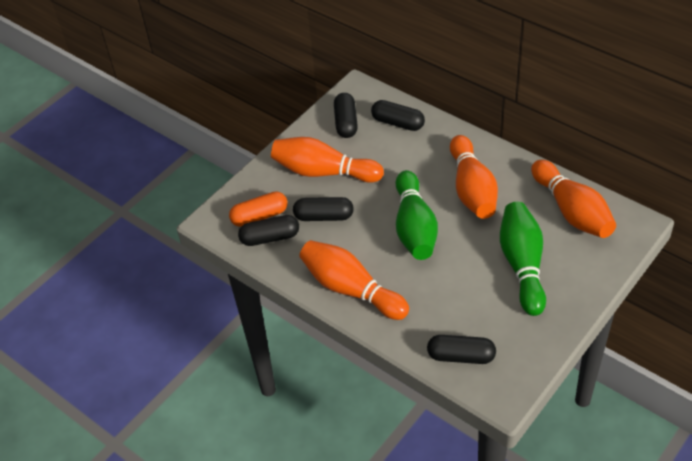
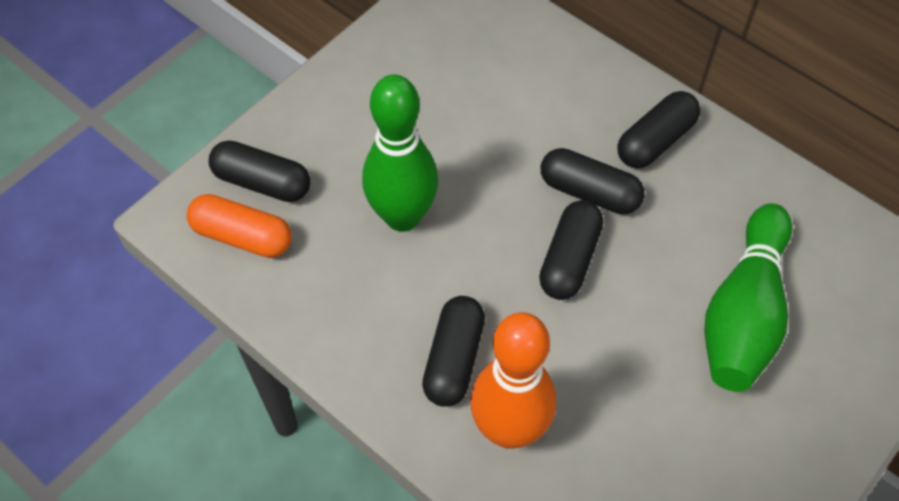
orange bowling pin: [271,137,384,183] [299,240,409,320] [450,135,498,219] [531,160,616,238] = 4 -> [470,312,556,449] = 1

